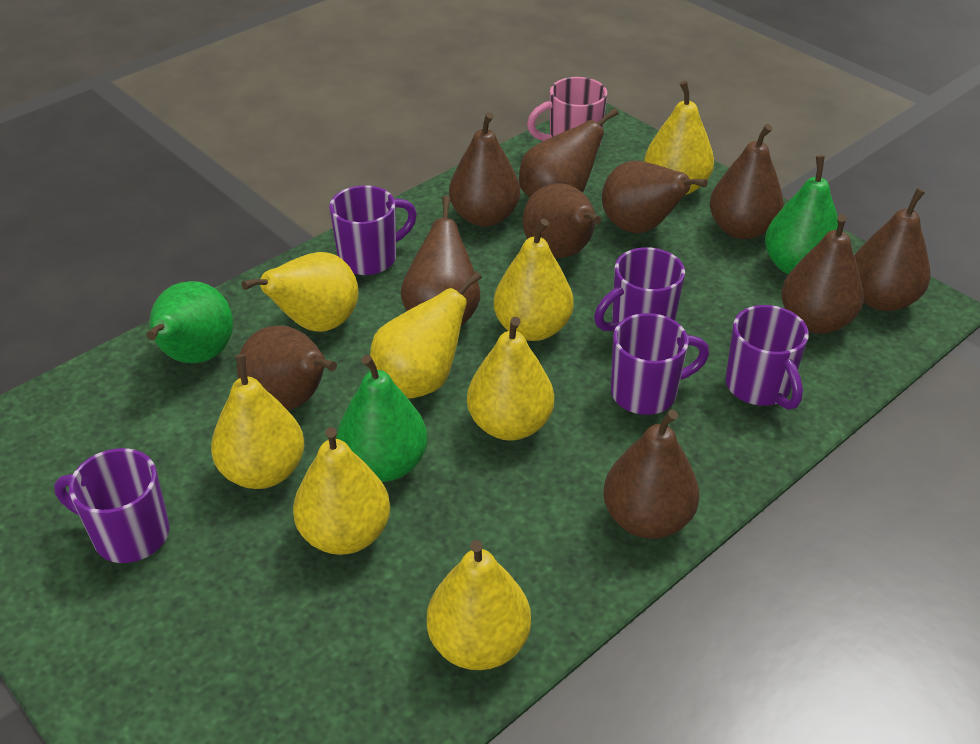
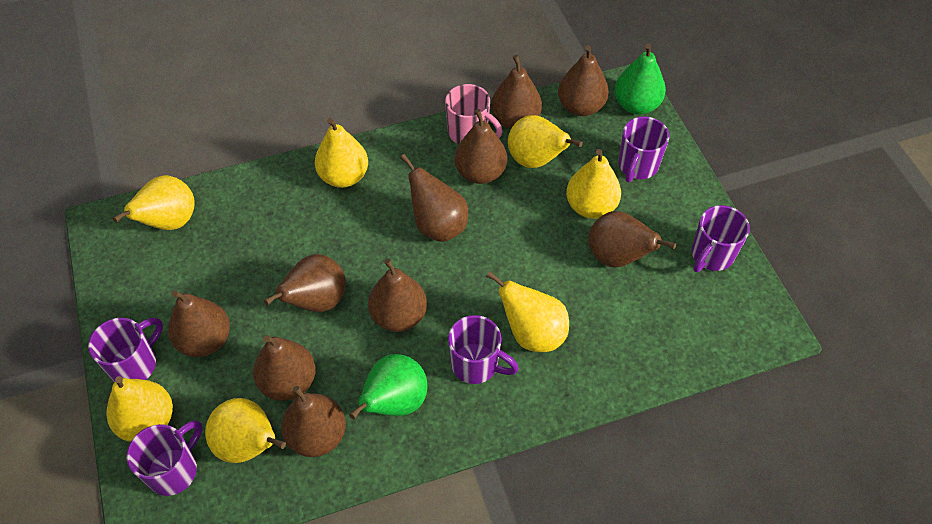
green pear: [146,281,233,363] [336,355,428,482] [765,156,838,274] = 3 -> [349,354,427,419] [615,43,666,114] = 2
yellow pear: [211,354,304,489] [242,252,358,332] [293,427,390,555] [370,271,482,399] [427,540,531,670] [467,317,554,441] [494,219,574,341] [644,81,714,195] = 8 -> [107,376,173,442] [112,175,195,230] [205,398,286,463] [315,118,368,188] [486,271,569,352] [508,115,583,168] [566,149,621,219] = 7

